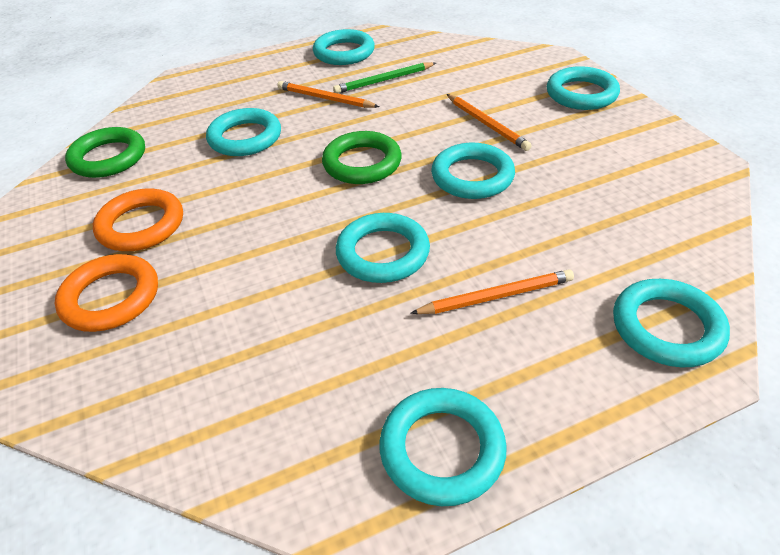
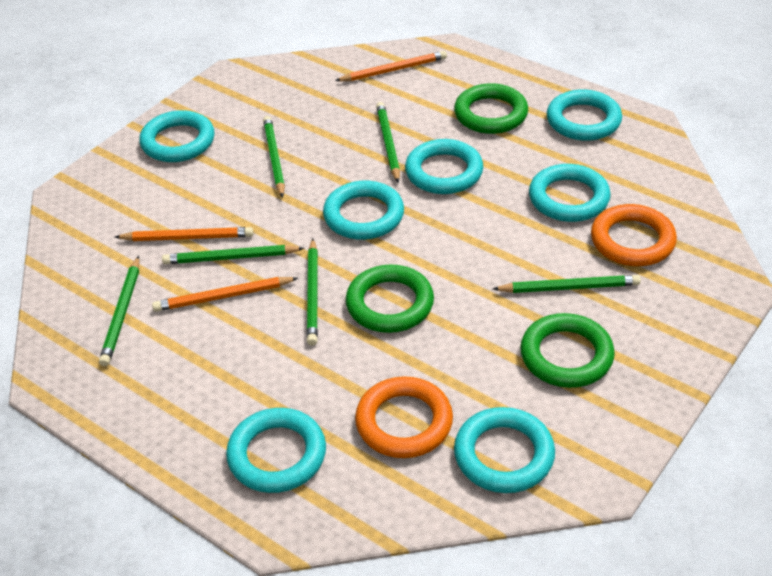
green pencil: [333,62,436,93] = 1 -> [99,256,139,366] [162,245,305,264] [263,116,285,198] [306,239,318,346] [376,102,400,183] [493,275,641,293] = 6
green ring: [65,127,145,178] [322,131,402,184] = 2 -> [346,265,434,333] [454,83,528,134] [520,313,615,388] = 3

